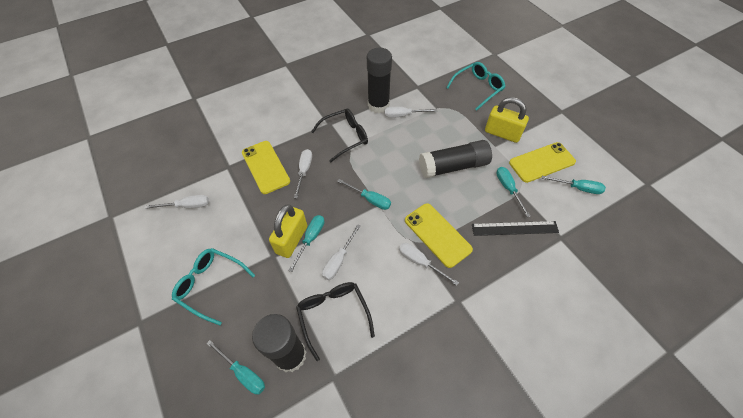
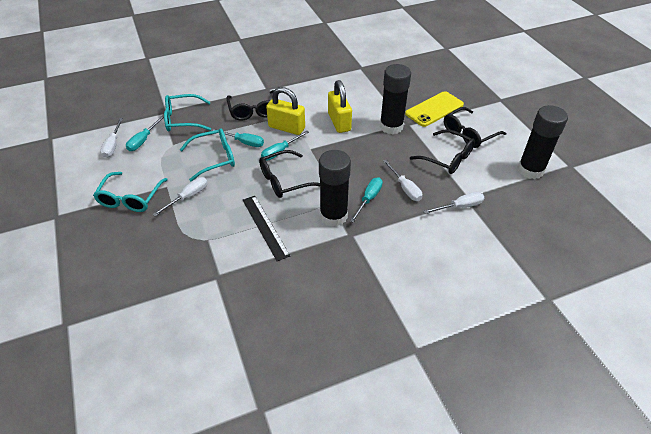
black glasses: [296,282,375,361] [311,109,368,163] = 2 -> [227,90,274,120] [259,150,320,198] [410,129,475,174] [444,107,506,148] = 4
turquoise glasses: [172,248,255,325] [446,62,506,111] = 2 -> [93,172,168,212] [164,94,211,131] [180,128,235,181] = 3
turquoise screwdriver: [206,340,265,394] [288,215,324,272] [337,179,391,210] [496,167,530,217] [542,176,606,194] = 5 -> [126,115,164,151] [210,129,264,147] [261,131,309,161] [350,177,383,223] = 4
white screwdriver: [144,195,209,209] [294,149,312,198] [322,224,361,280] [385,107,437,118] [399,243,459,286] = 5 -> [100,118,123,158] [153,177,208,216] [383,160,422,201] [423,192,484,214] = 4
yellow phone: [242,141,290,194] [405,203,473,268] [509,142,576,183] = 3 -> [405,91,464,127] = 1

